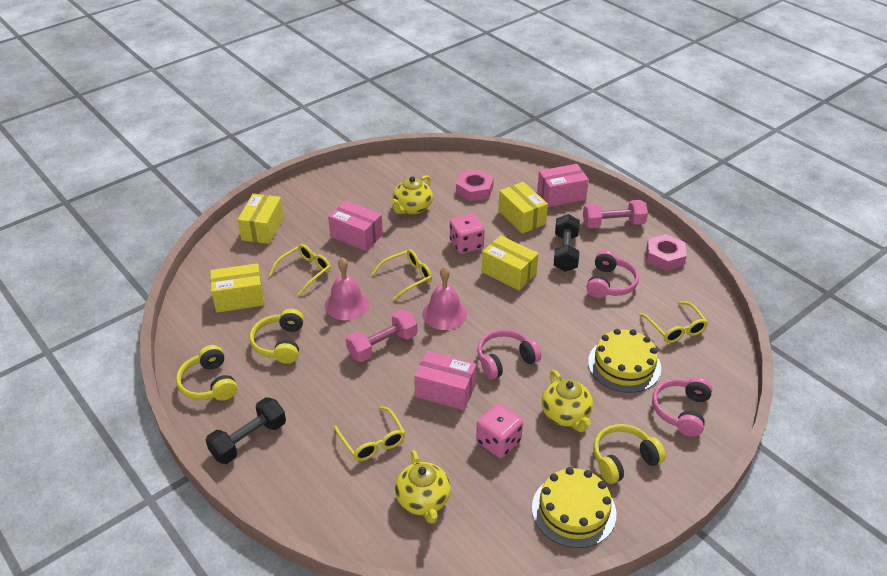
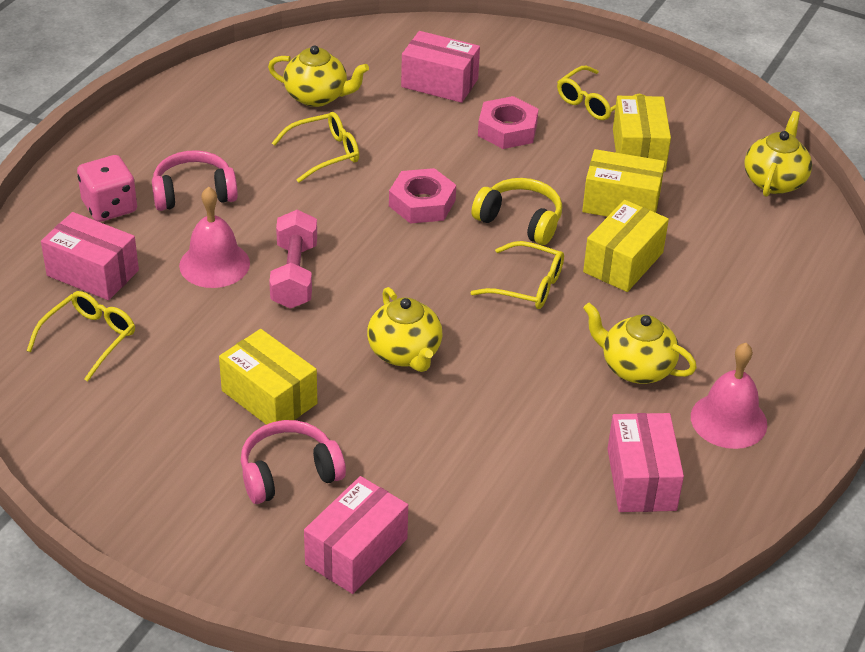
black dumbbell: [206,397,286,464] [554,214,580,272] = 2 -> none = 0
pink box: [328,201,383,251] [414,351,476,410] [537,164,589,207] = 3 -> [41,212,139,300] [304,476,408,594] [401,31,480,103] [608,413,684,512] = 4
pink dice: [450,214,485,254] [476,404,523,458] = 2 -> [77,155,137,222] = 1
pink dumbbell: [346,310,417,362] [583,200,648,228] = 2 -> [269,210,317,309] = 1
pink headphones: [477,329,541,380] [586,250,639,298] [652,377,713,437] = 3 -> [152,150,238,211] [241,420,346,504] = 2
yellow cake: [532,467,617,548] [588,329,661,393] = 2 -> none = 0
yellow headphones: [176,345,237,401] [250,309,304,364] [593,424,666,484] = 3 -> [472,178,562,245] = 1
yellow teapot: [391,175,433,214] [395,450,451,524] [542,370,593,432] = 3 -> [268,45,369,107] [367,287,443,372] [583,303,697,384] [744,111,812,197] = 4

